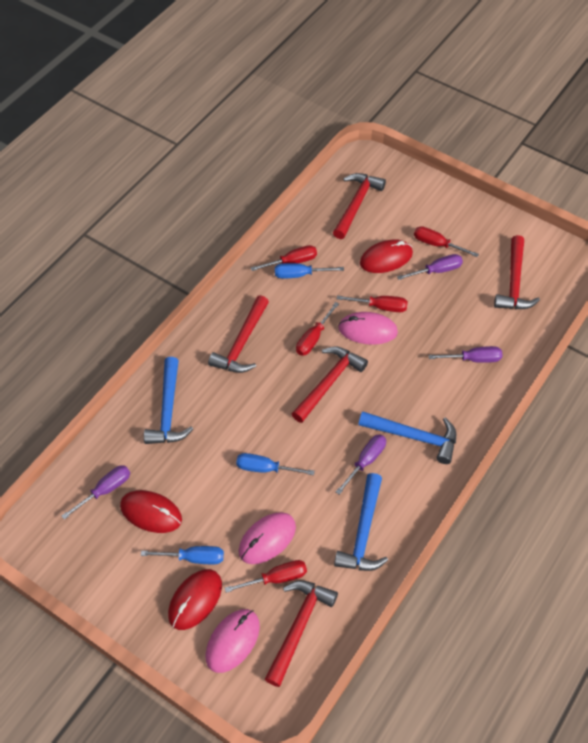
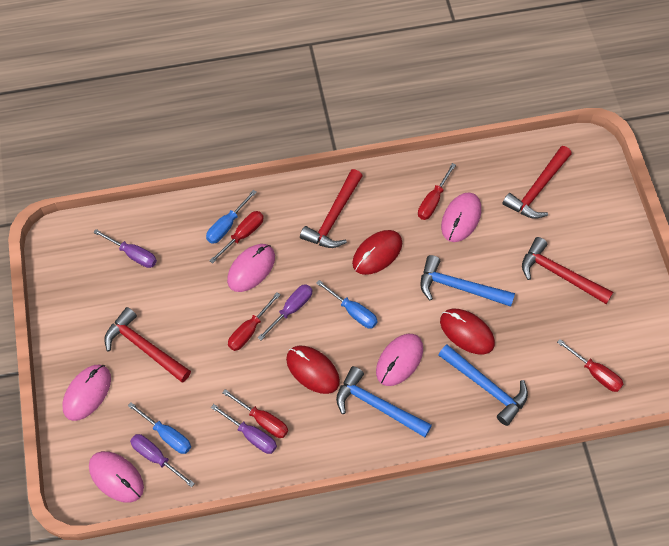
pink mouse: [206,609,260,673] [239,512,296,564] [338,312,398,345] = 3 -> [62,364,111,421] [89,451,144,503] [227,244,275,292] [376,334,423,386] [441,193,481,242] = 5
red hammer: [208,295,269,373] [265,581,338,687] [292,346,368,423] [333,173,386,239] [494,235,540,309] = 5 -> [104,307,191,383] [300,169,363,248] [502,146,572,219] [522,237,613,304] = 4

